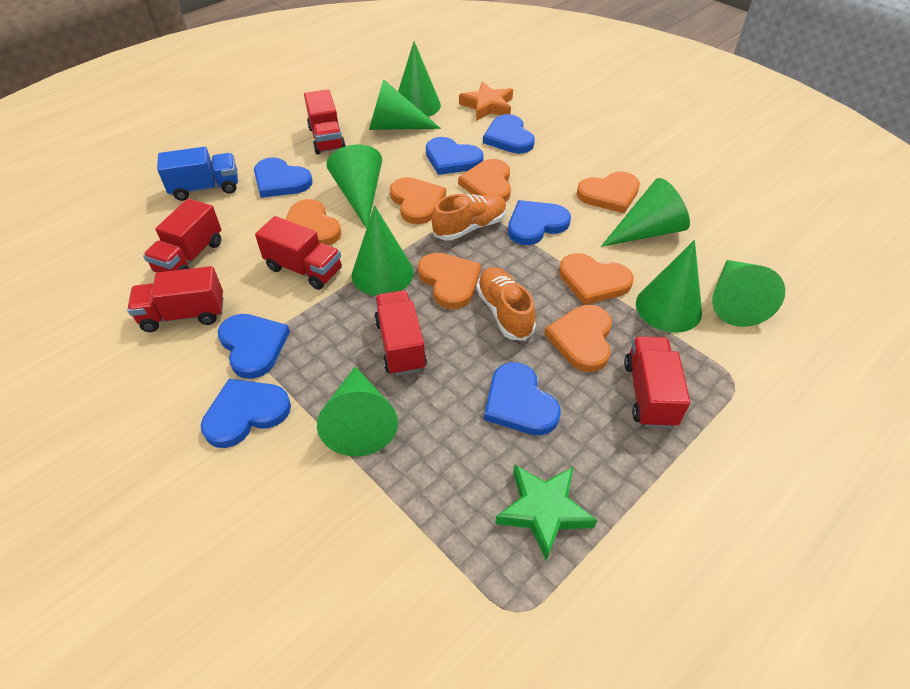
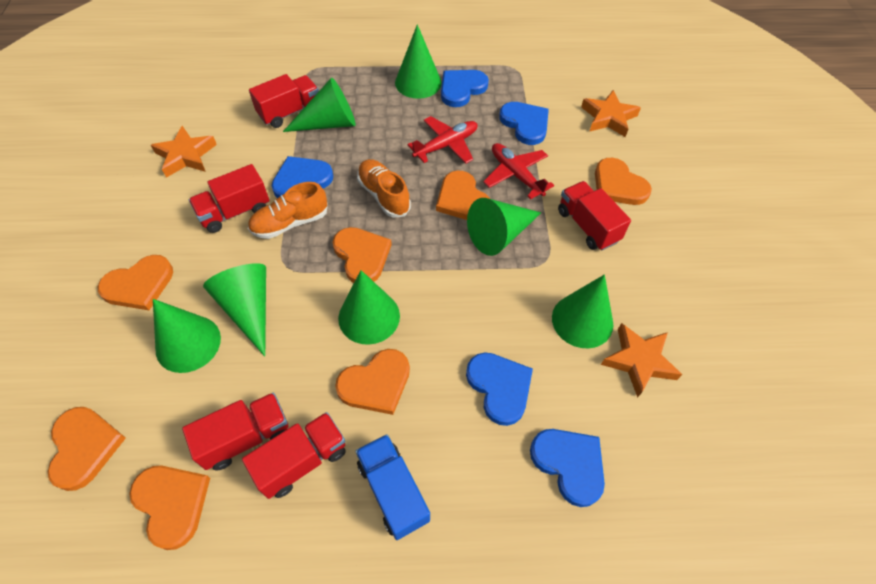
blue heart: [201,379,291,448] [218,314,290,379] [254,157,313,198] [426,137,484,175] [483,114,535,154] [484,362,560,436] [508,200,571,245] = 7 -> [271,156,333,198] [441,70,489,107] [466,352,533,426] [499,102,549,145] [530,429,605,507] = 5
green cone: [317,366,398,456] [326,145,382,228] [352,205,414,296] [369,79,441,130] [398,41,441,117] [601,178,690,247] [636,240,702,333] [712,260,785,327] = 8 -> [153,299,221,373] [203,263,266,357] [283,78,356,132] [338,270,400,345] [395,24,441,99] [467,198,541,256] [552,274,613,348] = 7
green star: [495,464,597,561] = 1 -> none = 0
orange star: [459,82,513,121] = 1 -> [151,126,217,178] [581,90,641,137] [601,323,682,398] = 3
red plane: none = 0 -> [407,116,477,164] [483,143,554,200] = 2
red truck: [127,266,223,332] [143,199,221,273] [255,216,342,290] [304,89,346,154] [374,290,427,376] [624,336,690,428] = 6 -> [182,393,288,471] [189,164,269,233] [242,412,346,499] [249,74,319,128] [558,181,631,251] = 5

